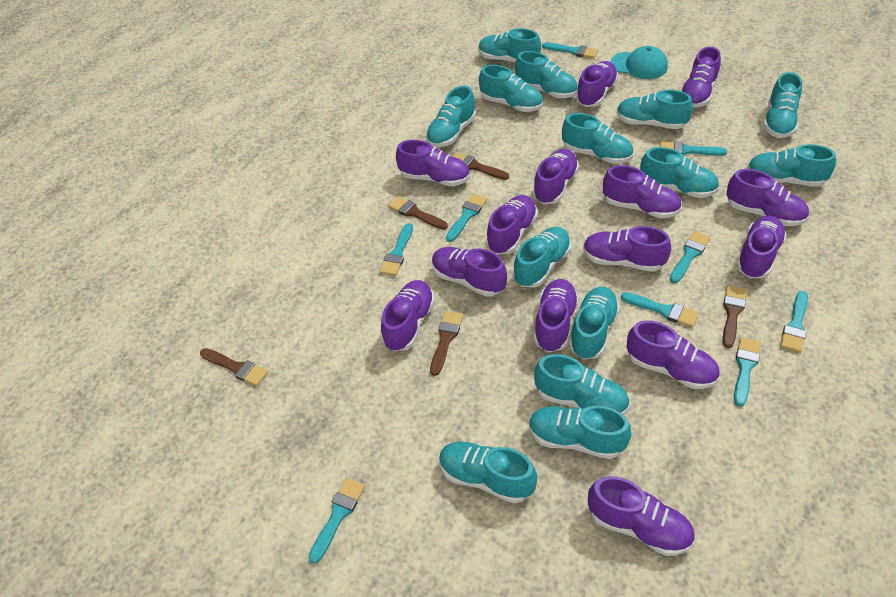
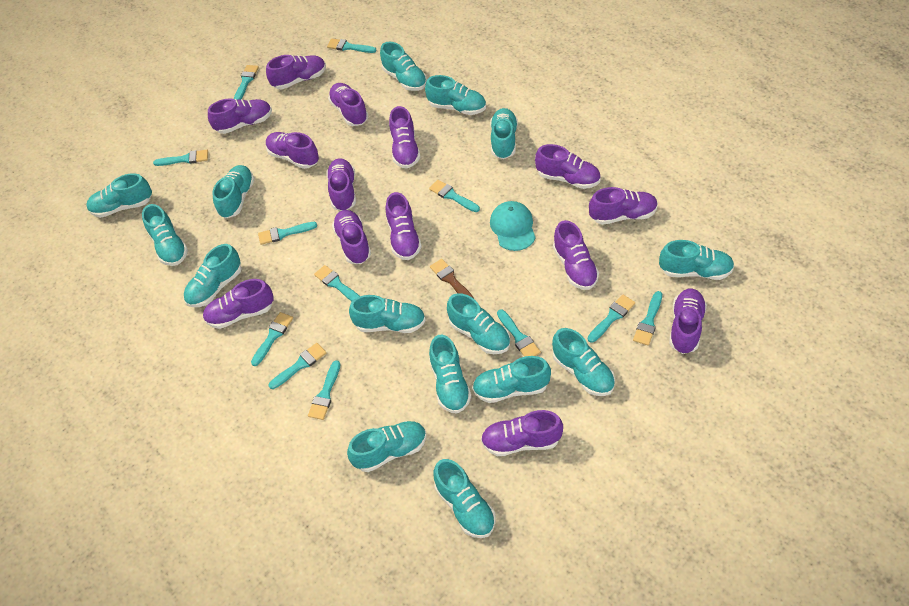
brown brush: [200,348,268,386] [388,196,448,230] [430,311,463,376] [453,152,509,180] [723,285,747,348] = 5 -> [430,259,474,299] = 1
turquoise brush: [309,478,365,564] [379,223,413,276] [446,193,487,242] [542,42,598,59] [621,292,699,327] [660,141,727,156] [670,231,711,283] [734,337,761,407] [780,291,808,353] = 9 -> [153,150,208,166] [234,65,259,100] [251,312,293,366] [258,222,317,245] [269,343,326,389] [308,360,340,420] [314,265,360,301] [327,39,377,53] [429,180,480,212] [497,309,541,357] [588,294,635,343] [633,291,662,346] = 12
turquoise shoe: [426,86,476,147] [439,441,537,504] [479,28,541,62] [479,65,543,112] [513,227,571,288] [515,51,578,98] [529,406,631,459] [534,354,629,415] [562,113,633,164] [569,287,620,360] [617,90,693,129] [640,147,719,198] [747,144,836,187] [763,72,802,138] = 14 -> [86,173,152,218] [142,204,188,266] [184,244,242,307] [213,165,255,218] [347,421,426,472] [349,295,426,333] [380,42,427,91] [425,75,486,115] [429,335,471,414] [433,459,496,538] [447,293,510,354] [472,356,551,403] [490,108,518,159] [552,328,615,396] [659,240,734,280] = 15

